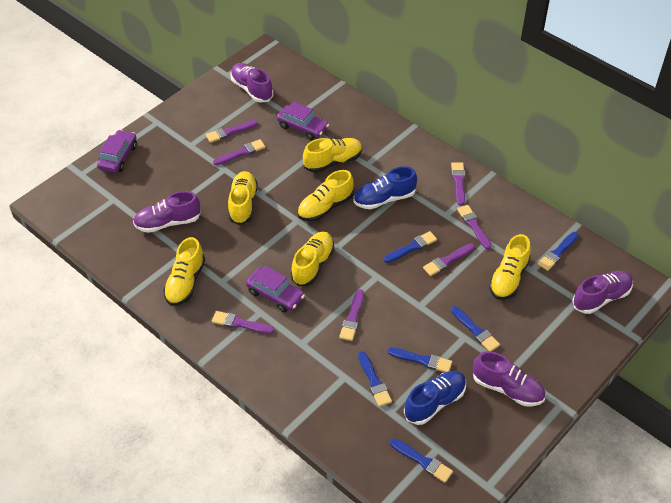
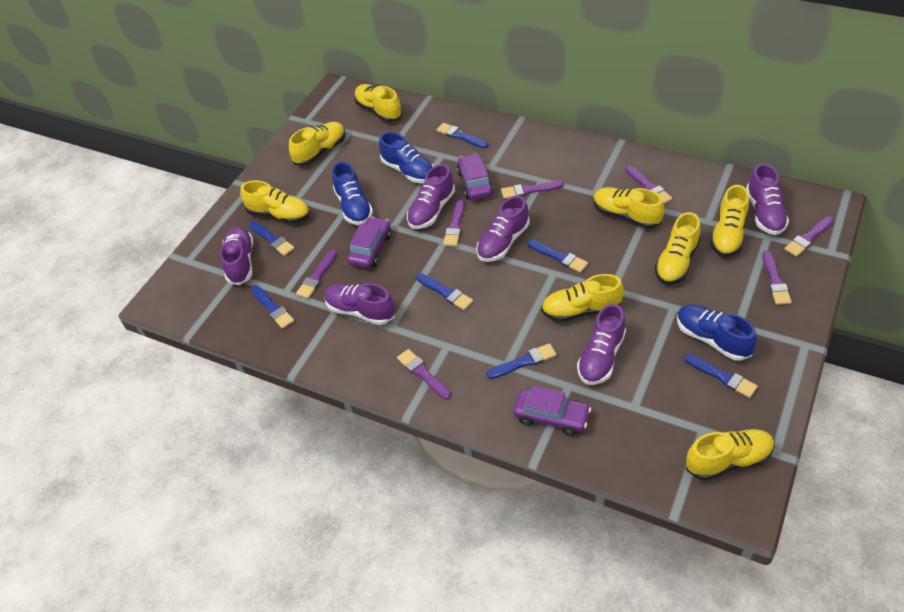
blue brush: [358,351,392,407] [384,231,437,263] [388,347,452,372] [390,438,453,483] [451,306,500,352] [538,232,578,271] = 6 -> [249,221,295,256] [251,285,294,329] [416,273,473,310] [436,123,488,148] [486,343,557,379] [527,240,588,273] [684,354,758,398] = 7
blue shoe: [354,166,417,209] [404,371,466,425] = 2 -> [332,162,373,225] [379,132,434,183] [677,304,757,361] = 3
purple shoe: [133,191,201,233] [231,63,273,103] [473,351,545,406] [572,271,633,314] = 4 -> [220,226,253,285] [324,283,395,325] [407,164,455,229] [476,196,530,262] [577,304,626,385] [746,163,789,235] = 6
yellow shoe: [163,237,205,306] [228,171,258,225] [291,232,334,286] [297,170,354,221] [303,138,362,172] [489,234,531,300] = 6 -> [240,180,310,223] [289,122,346,166] [354,84,402,122] [541,274,624,322] [593,187,665,229] [655,212,701,285] [686,429,775,480] [710,185,749,257] = 8

